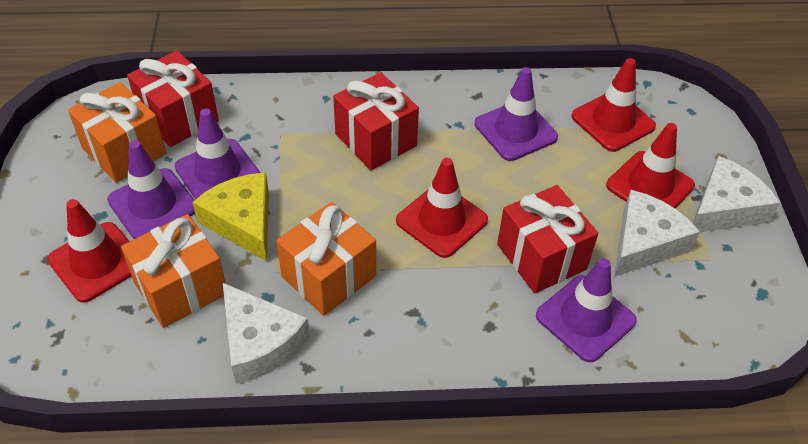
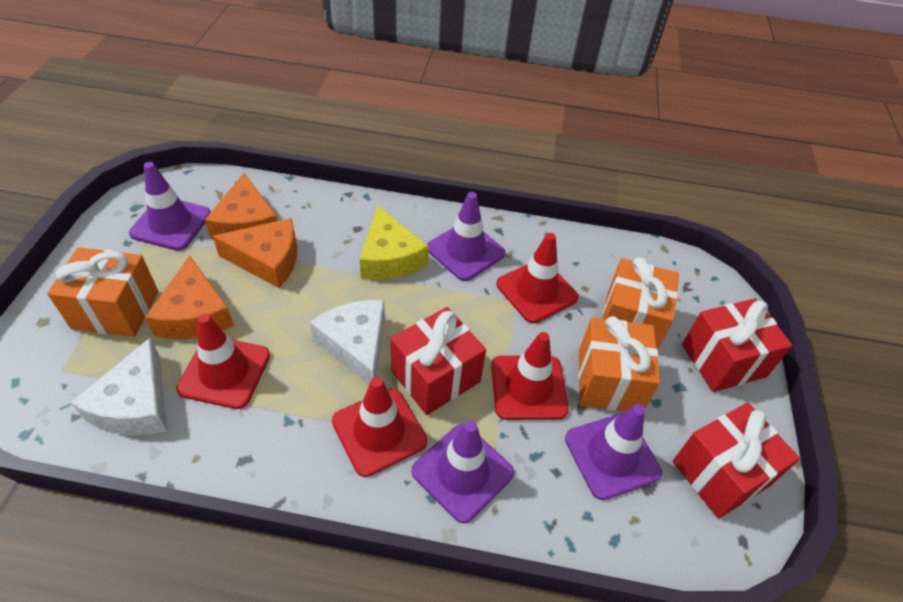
orange cheese: none = 0 -> [145,255,234,339] [205,173,277,240] [213,218,297,288] = 3
white cheese: [223,283,310,384] [614,190,700,277] [693,156,780,232] = 3 -> [71,338,167,435] [310,300,385,384] = 2

